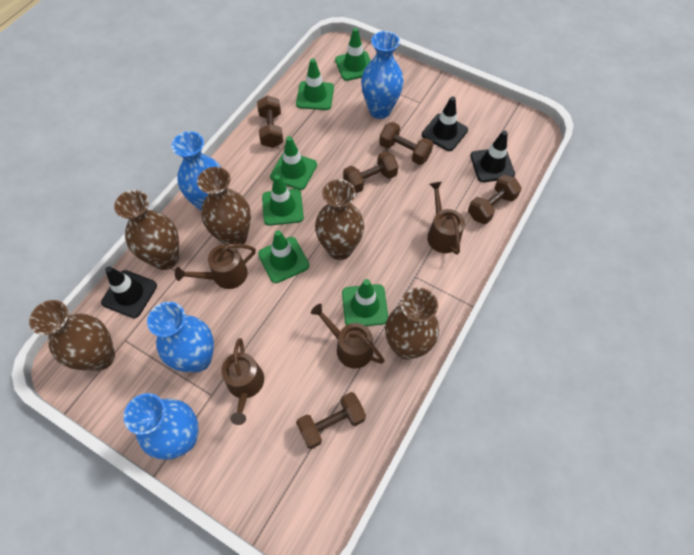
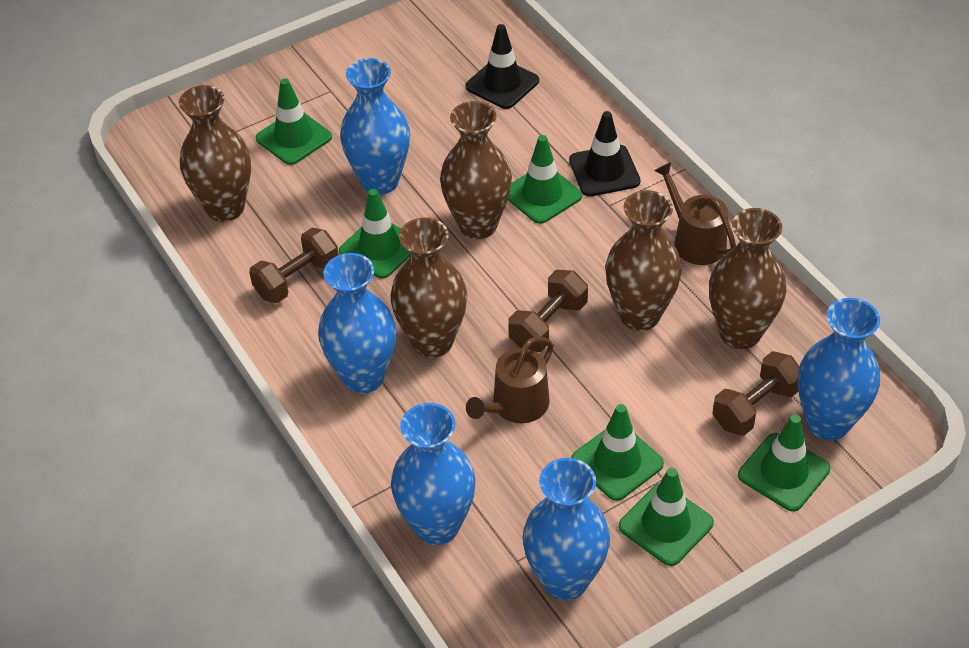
black traffic cone: [101,266,157,318] [422,96,468,151] [470,131,515,182] = 3 -> [466,24,539,109] [569,111,641,197] = 2
blue vase: [124,393,199,460] [147,302,214,372] [172,131,222,211] [361,31,404,119] = 4 -> [318,253,396,394] [340,58,410,195] [391,403,476,545] [523,458,610,600] [797,298,880,441] = 5
brown dumbbell: [257,95,283,148] [296,392,366,449] [343,151,398,193] [379,122,433,165] [468,175,522,224] = 5 -> [249,228,339,303] [508,270,588,352] [712,351,799,436] = 3
brown watering can: [175,244,256,289] [221,338,264,425] [311,304,384,369] [427,182,465,255] = 4 -> [466,337,554,423] [654,162,736,265] = 2

